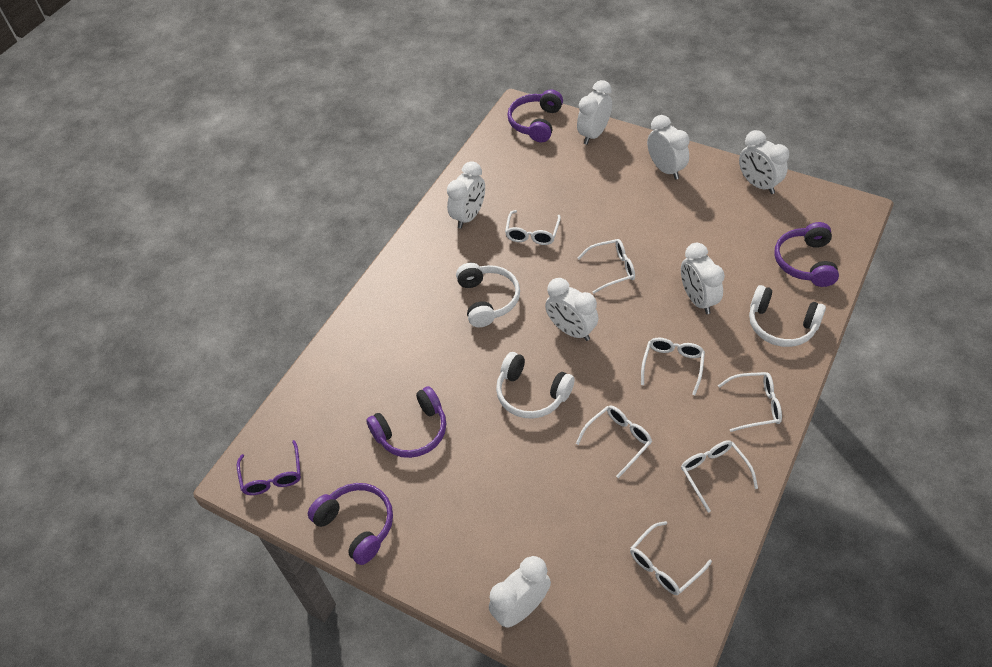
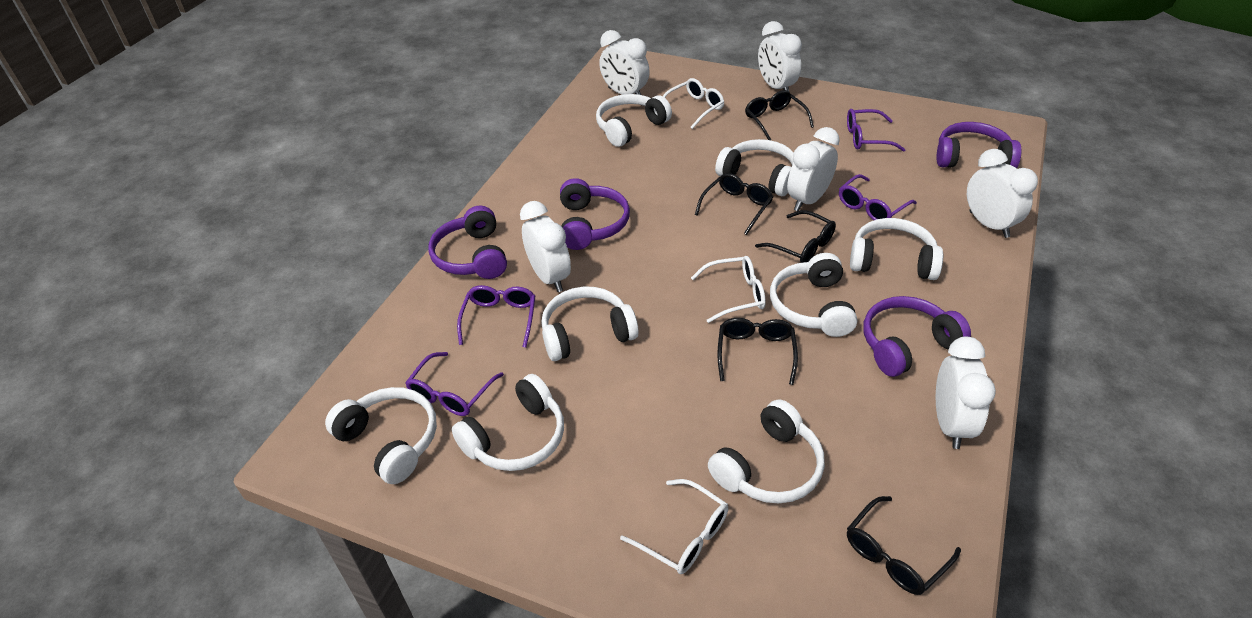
black glasses: none = 0 -> [695,173,773,235] [717,318,798,385] [745,90,814,140] [755,210,836,263] [847,496,961,595] = 5
purple glasses: [237,440,301,495] = 1 -> [405,352,504,416] [457,285,535,348] [839,174,917,220] [847,109,906,152] = 4
white clock: [447,161,485,229] [489,556,551,628] [545,278,599,341] [577,80,612,145] [647,115,690,180] [681,243,725,314] [739,130,789,194] = 7 -> [520,201,571,292] [599,30,650,95] [758,21,802,91] [787,127,840,211] [936,337,996,449] [967,149,1038,238] = 6
white glasses: [505,210,561,245] [576,406,652,478] [578,239,635,294] [630,521,712,595] [641,338,705,395] [681,440,758,513] [718,372,782,432] = 7 -> [620,479,728,574] [663,78,724,129] [691,256,766,323] = 3
white headphones: [456,263,520,327] [496,352,574,419] [749,285,826,347] = 3 -> [325,387,437,484] [452,374,564,471] [541,287,639,361] [596,94,672,147] [708,399,825,504] [715,139,794,196] [770,253,857,337] [850,218,943,280] = 8

